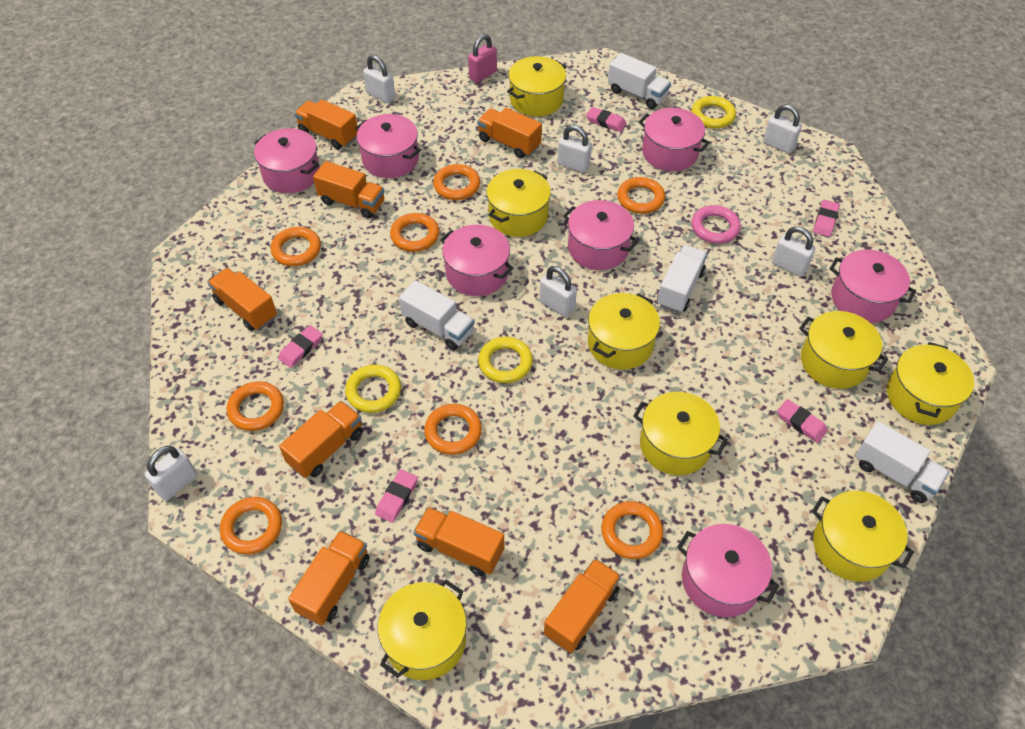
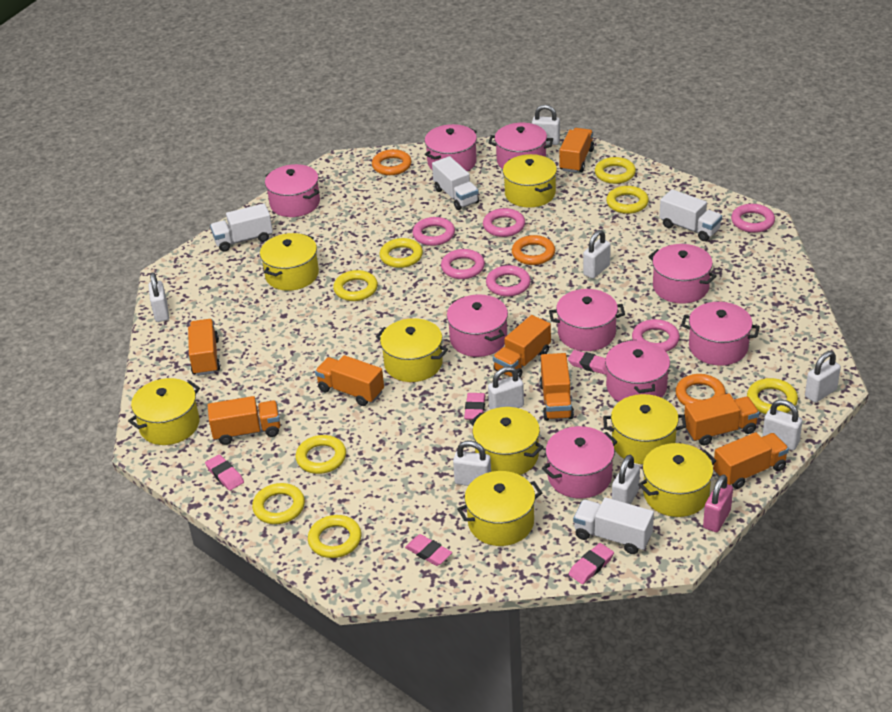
orange ring: [220,497,282,555] [227,381,284,431] [271,227,321,266] [390,213,439,252] [424,404,482,455] [433,164,480,200] [601,501,663,559] [617,177,665,214] = 8 -> [372,149,412,175] [512,235,555,265] [675,374,726,406] = 3
pink pot: [254,128,320,193] [355,114,421,178] [440,225,513,296] [563,200,639,270] [639,108,710,171] [677,524,779,617] [830,250,916,323] = 7 -> [265,164,320,217] [425,124,477,171] [447,295,508,357] [489,123,553,169] [542,426,618,498] [549,289,625,351] [605,340,670,402] [648,244,717,304] [681,302,760,366] = 9
pink ring: [691,205,741,244] = 1 -> [413,217,455,246] [441,249,485,279] [483,208,525,237] [486,265,531,297] [632,319,680,352] [731,204,775,233] = 6
white padlock: [145,446,197,500] [363,55,395,103] [540,266,577,317] [557,125,592,173] [763,104,802,153] [772,226,816,276] = 6 -> [148,272,169,322] [453,441,491,486] [488,366,524,410] [532,105,560,145] [583,230,611,279] [612,455,640,504] [762,399,803,450] [805,351,841,403] = 8
yellow ring: [345,365,401,413] [478,337,533,383] [691,96,736,129] = 3 -> [252,483,305,524] [296,435,346,474] [308,515,361,558] [333,270,378,301] [379,238,423,268] [595,157,636,184] [606,186,649,214] [747,378,798,414] = 8

